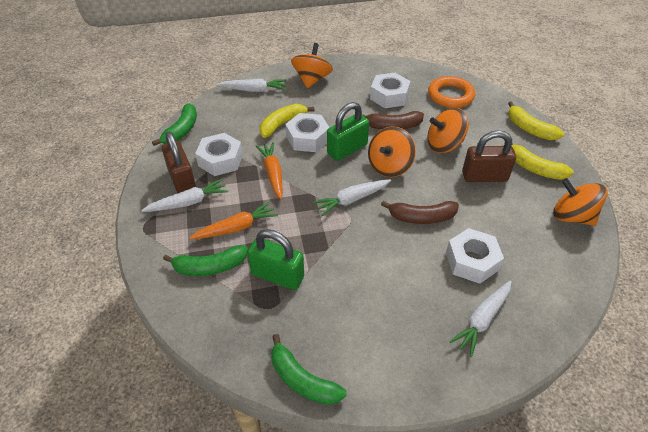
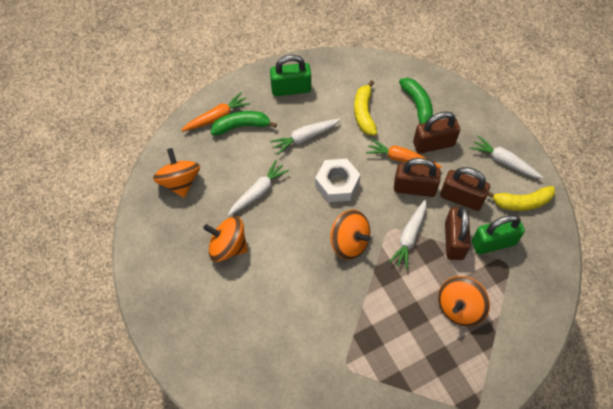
brown banana: [362,111,424,130] [381,201,459,224] = 2 -> none = 0
brown padlock: [162,132,196,193] [462,130,516,182] = 2 -> [394,158,441,197] [413,111,460,154] [440,167,490,211] [445,206,471,260] = 4
green banana: [152,103,197,146] [163,245,248,276] [271,334,347,405] = 3 -> [211,111,277,136] [399,78,433,124] = 2
orange ring: [428,76,475,108] = 1 -> none = 0
white nut: [195,133,243,176] [285,113,330,152] [370,73,410,108] [446,228,504,284] = 4 -> [315,159,361,202] = 1
yellow banana: [260,104,315,138] [508,101,564,140] [512,143,574,180] = 3 -> [354,80,377,136] [487,186,555,211] = 2

